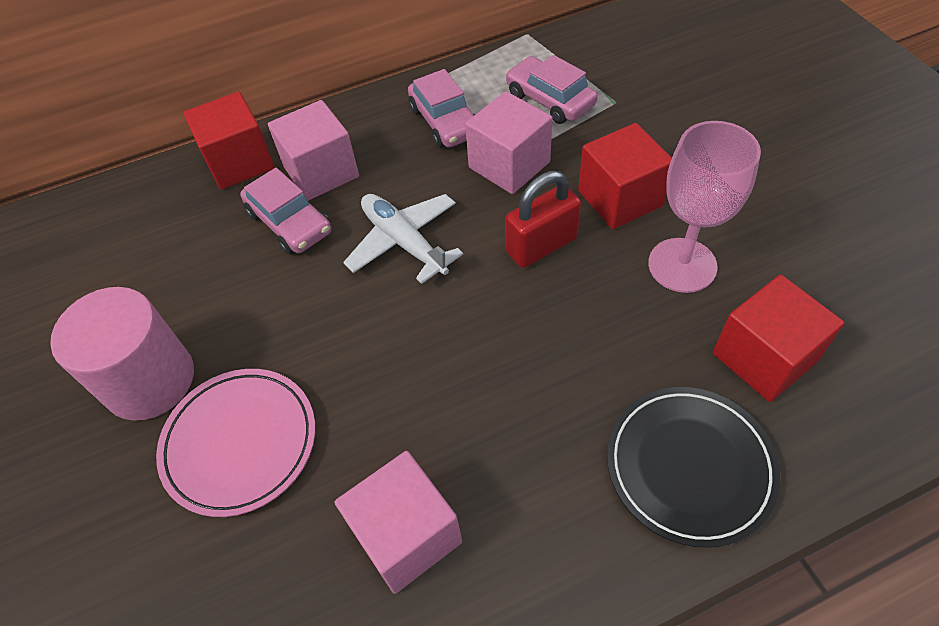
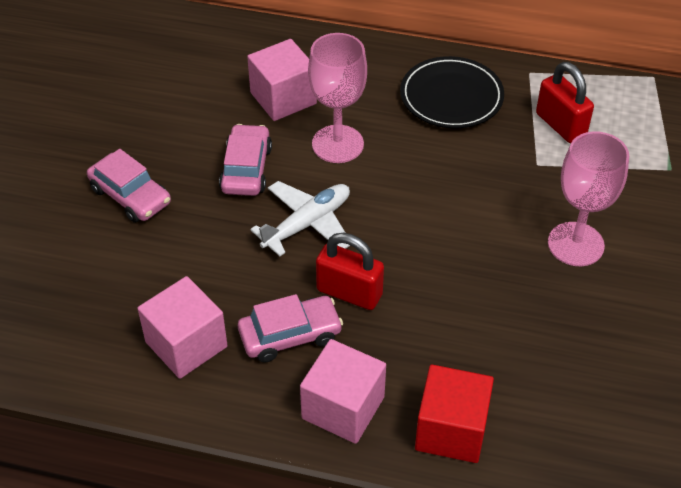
pink cylinder: [50,287,194,421] = 1 -> none = 0
pink goblet: [648,121,761,293] = 1 -> [308,33,367,163] [548,131,629,266] = 2
pink plate: [156,369,315,517] = 1 -> none = 0
red cube: [183,92,275,190] [578,123,672,229] [713,275,845,402] = 3 -> [415,365,494,463] = 1
red padlock: [505,171,581,268] = 1 -> [316,233,384,310] [536,62,594,143] = 2

